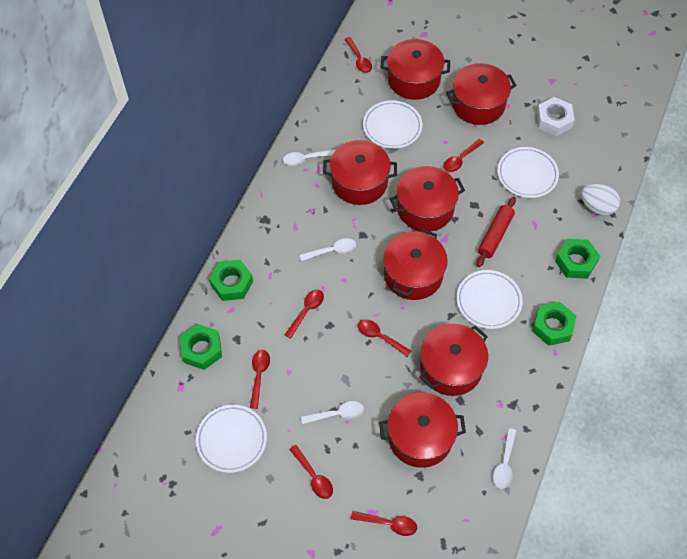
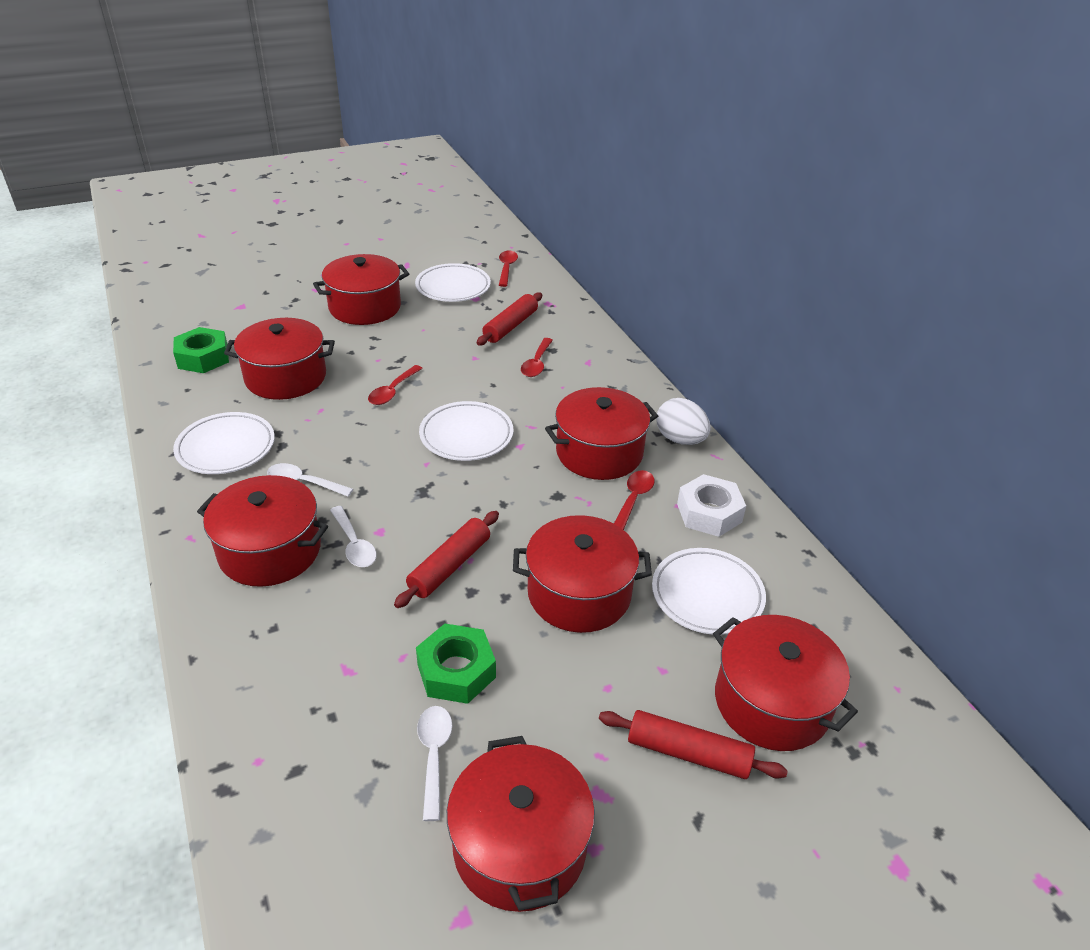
green nut: [180,324,222,370] [209,260,253,301] [532,302,576,346] [555,239,600,279] = 4 -> [173,327,229,373] [416,624,496,704] = 2
red rolling pin: [477,197,516,267] = 1 -> [394,511,499,608] [477,292,542,345] [599,710,788,779] = 3
red spoon: [250,350,270,409] [284,289,324,339] [289,445,333,499] [345,37,372,73] [351,511,417,536] [358,319,411,357] [443,139,484,172] = 7 -> [368,365,423,405] [499,251,518,287] [521,338,553,377] [614,470,655,530] = 4
white spoon: [283,149,336,166] [300,238,356,261] [301,401,364,424] [493,428,516,489] = 4 -> [267,463,353,497] [330,506,377,567] [417,706,452,821] = 3

